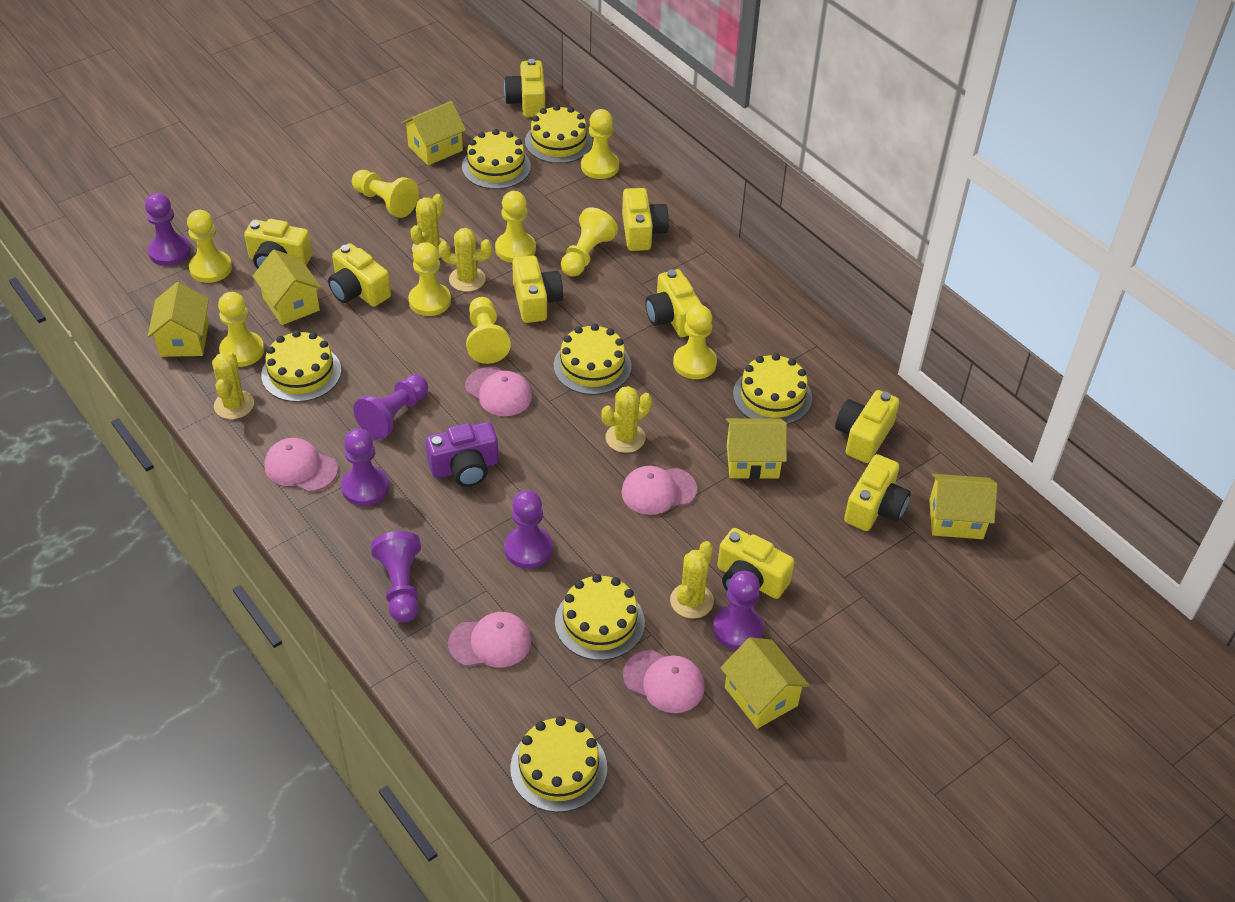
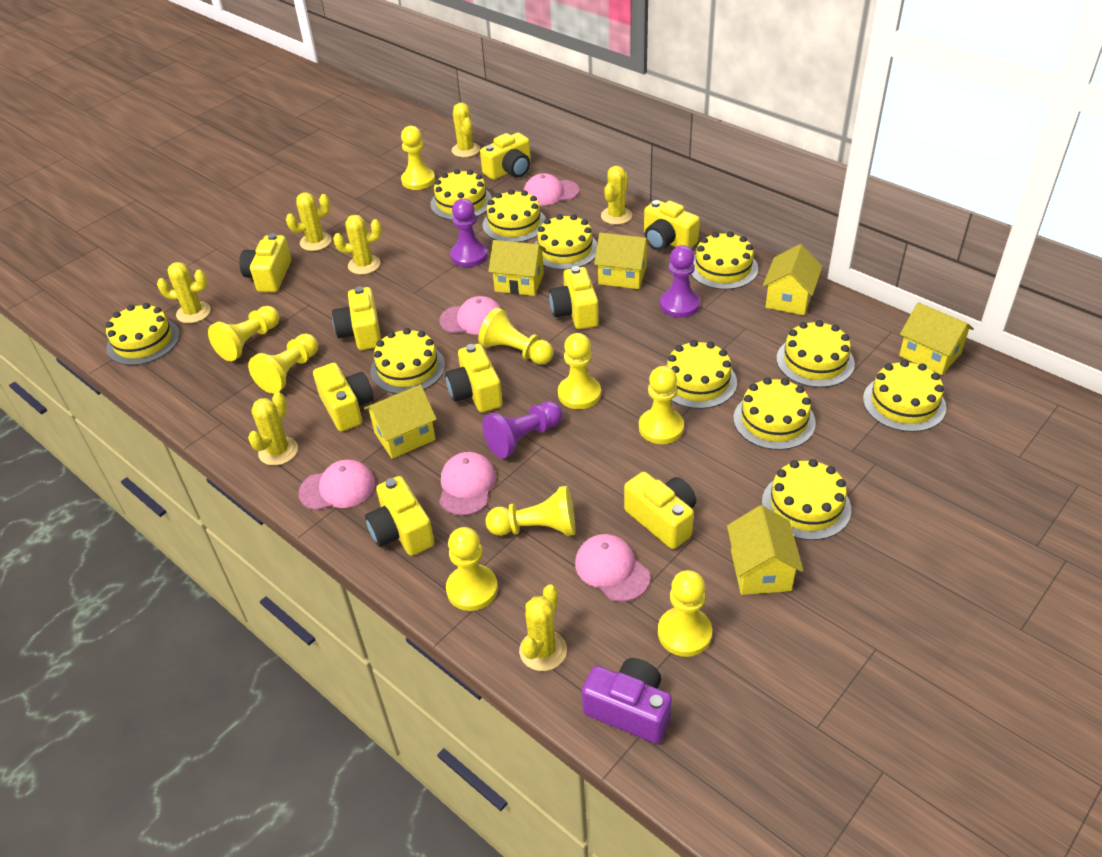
purple pawn: [145,193,191,266] [341,428,389,506] [354,374,428,439] [371,531,421,623] [504,490,553,569] [713,571,764,650] = 6 -> [450,199,488,267] [482,401,562,458] [660,245,700,318] = 3
yellow cactus: [212,352,254,419] [410,194,445,259] [439,228,492,292] [602,386,652,453] [670,541,714,619] = 5 -> [157,262,211,323] [248,392,298,466] [286,192,332,251] [333,215,382,275] [452,103,480,157] [519,584,567,671] [601,166,632,225] = 7
yellow cake: [261,330,341,402] [462,129,531,189] [510,716,607,812] [525,105,593,163] [554,324,632,395] [555,574,645,660] [733,353,812,425] = 7 -> [106,303,180,365] [370,328,445,394] [430,169,492,220] [483,189,546,242] [534,214,597,270] [666,340,737,409] [691,231,758,290] [733,377,816,450] [762,459,851,540] [776,320,855,388] [863,360,946,432] = 11

